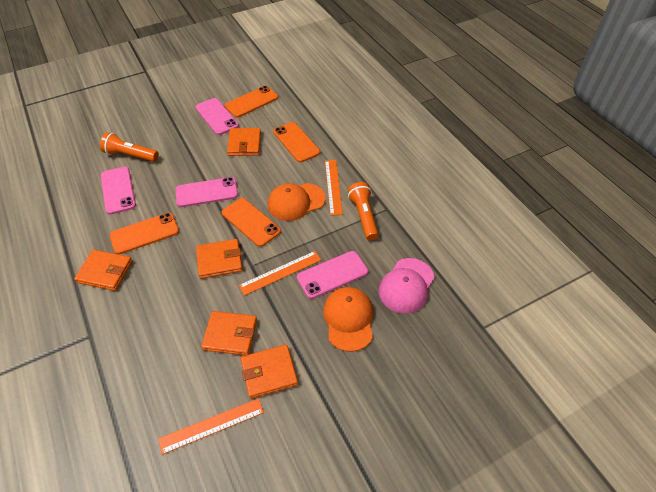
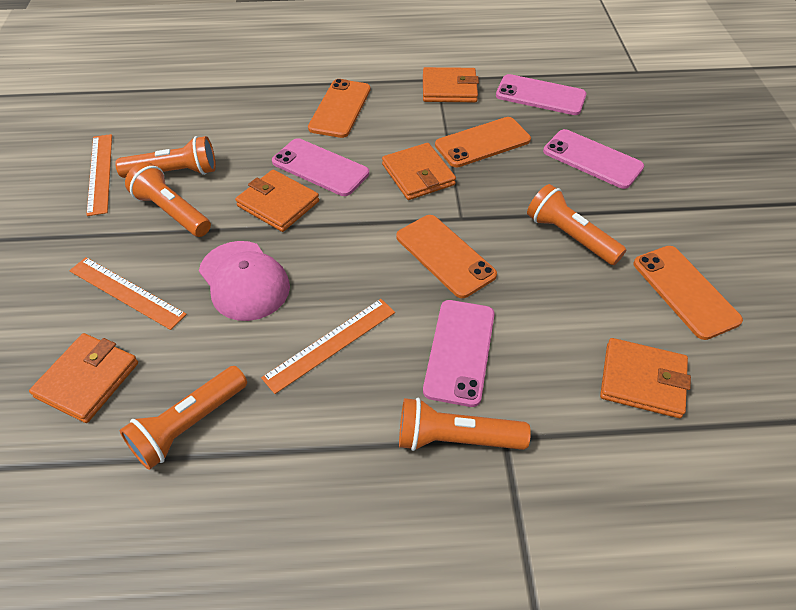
orange cap: [268,183,325,221] [323,287,373,352] = 2 -> none = 0
orange flashlight: [100,132,159,162] [347,182,379,241] = 2 -> [115,136,216,178] [120,366,247,470] [125,162,211,237] [399,398,531,451] [527,184,626,265] = 5

